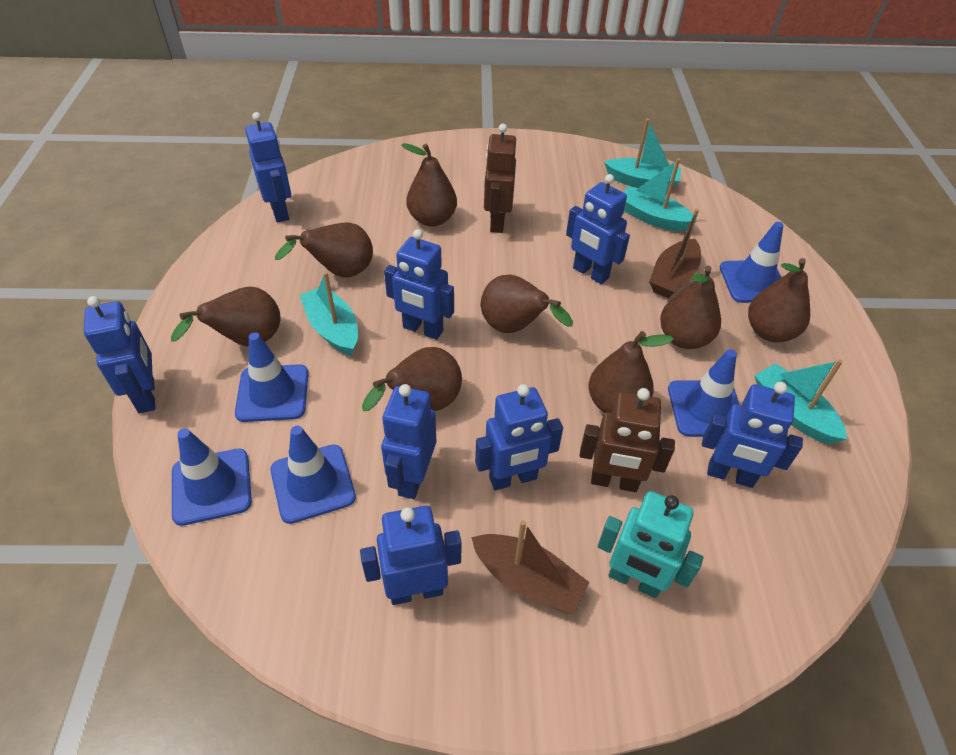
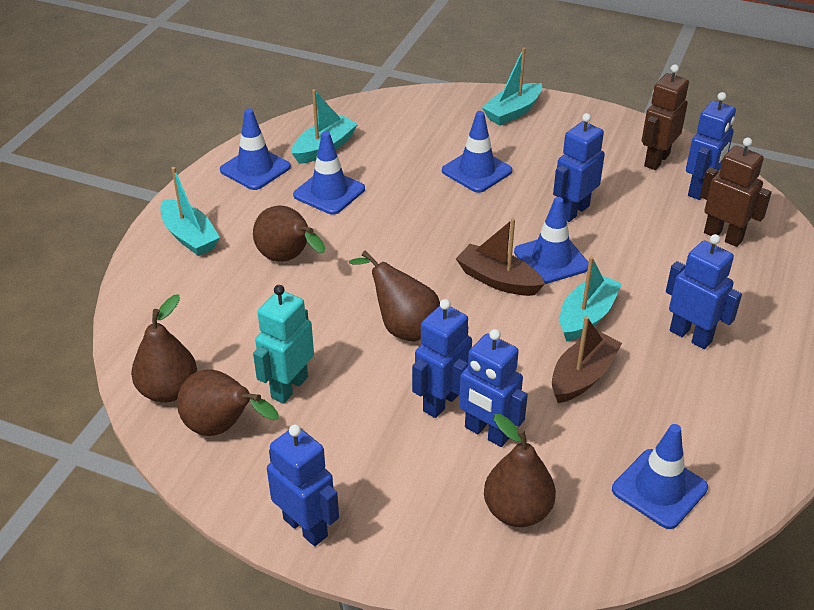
blue robot: [84,296,155,413] [245,112,291,222] [360,506,461,605] [381,384,436,499] [384,229,454,340] [475,384,563,490] [566,174,630,284] [702,382,803,488] = 8 -> [267,425,339,546] [412,299,472,418] [452,329,528,447] [553,113,605,222] [666,234,742,349] [686,92,736,200] = 6
brown pear: [171,287,281,347] [275,222,373,278] [362,347,462,411] [402,143,457,227] [481,275,573,333] [588,331,674,413] [660,266,721,349] [748,258,810,342] = 8 -> [131,294,197,403] [177,369,279,436] [253,206,325,262] [349,250,440,342] [484,414,556,527] = 5

